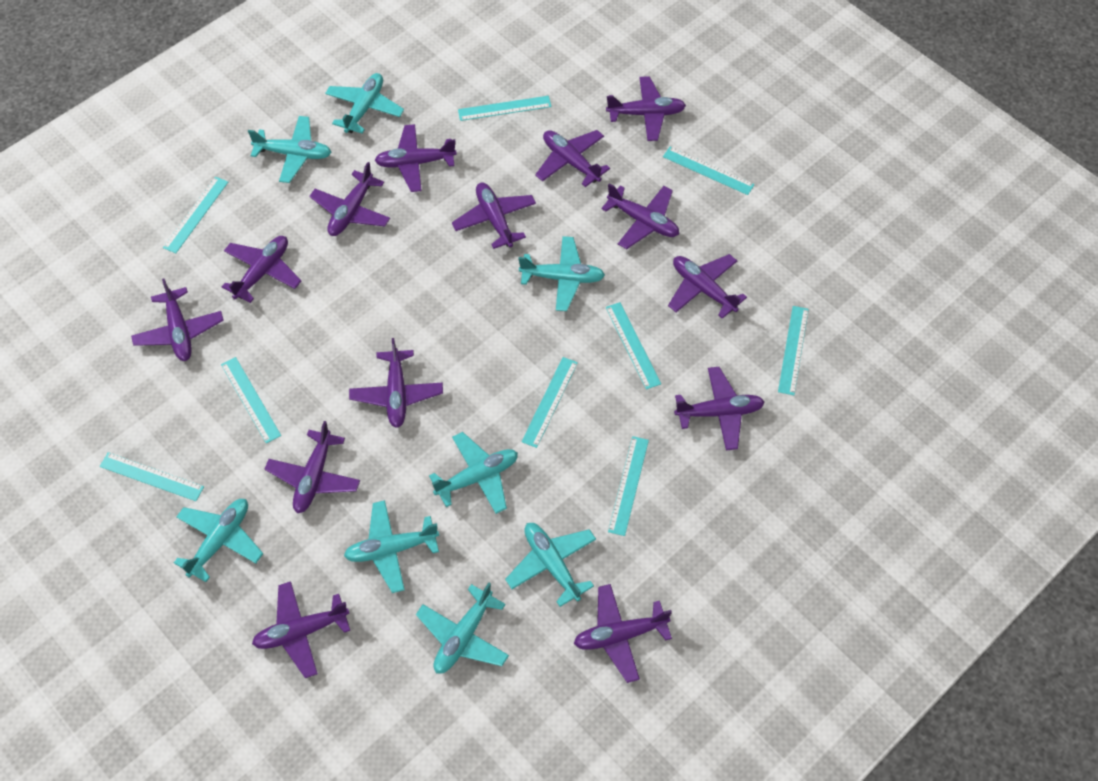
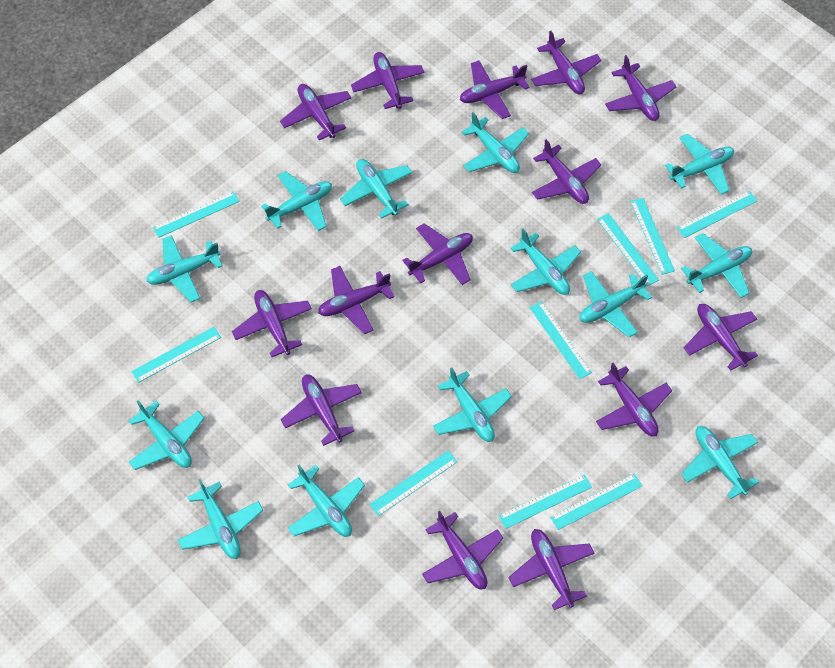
turquoise plane: [174,499,263,582] [248,116,331,183] [325,73,404,134] [344,500,439,593] [416,582,509,673] [429,432,518,514] [505,523,596,607] [518,236,605,311] = 8 -> [129,400,205,470] [146,235,223,302] [178,479,263,559] [261,171,332,231] [288,465,365,537] [340,159,412,219] [433,367,512,442] [462,112,529,173] [510,229,581,295] [579,271,652,338] [665,134,734,195] [681,233,752,298] [681,426,759,499] = 13

